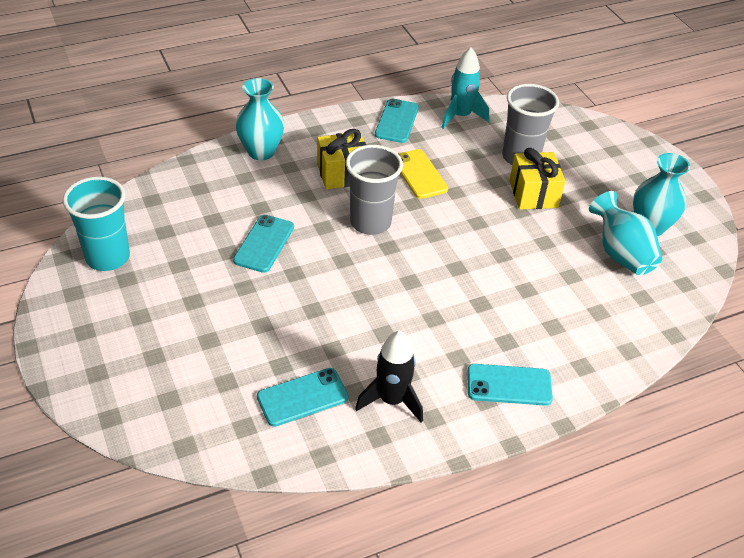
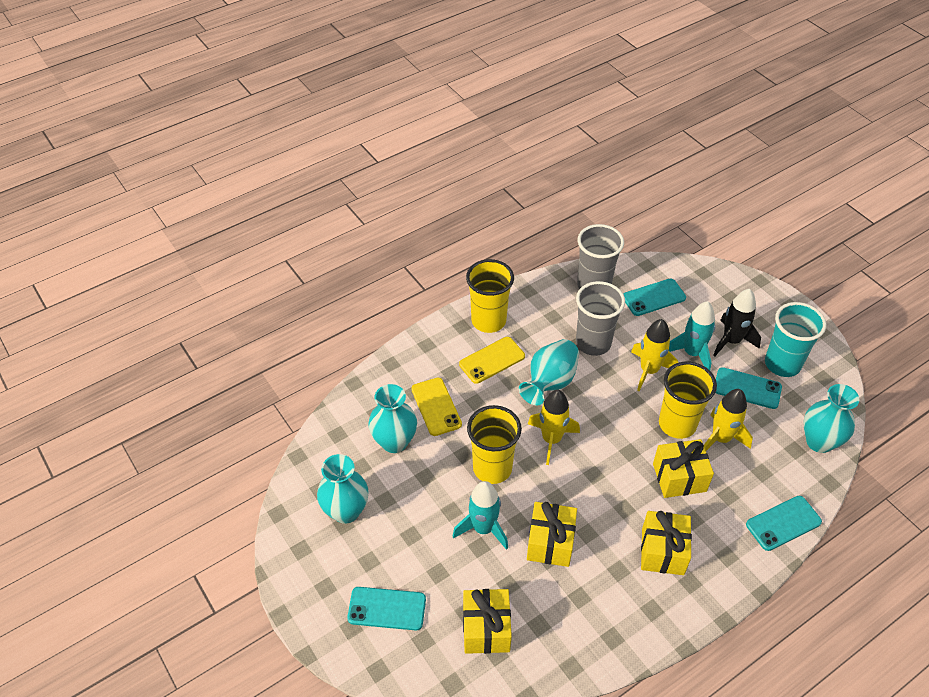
turquoise rocket: [442,47,489,129] = 1 -> [453,481,508,550] [669,301,715,370] = 2
turquoise vase: [235,78,285,160] [589,191,662,275] [633,153,690,236] = 3 -> [317,454,369,524] [368,384,417,453] [519,339,579,405] [804,384,859,453] = 4
yellow cup: none = 0 -> [466,259,514,333] [467,405,522,484] [659,361,717,439] = 3
yellow gift: [317,129,366,189] [510,148,565,210] = 2 -> [463,589,512,654] [527,502,577,567] [641,511,692,575] [653,439,714,498] = 4
yellow phone: [398,149,448,199] = 1 -> [411,378,462,436] [459,337,525,384] = 2
yellow rocket: none = 0 -> [528,390,580,465] [631,319,678,391] [704,389,753,451] = 3

